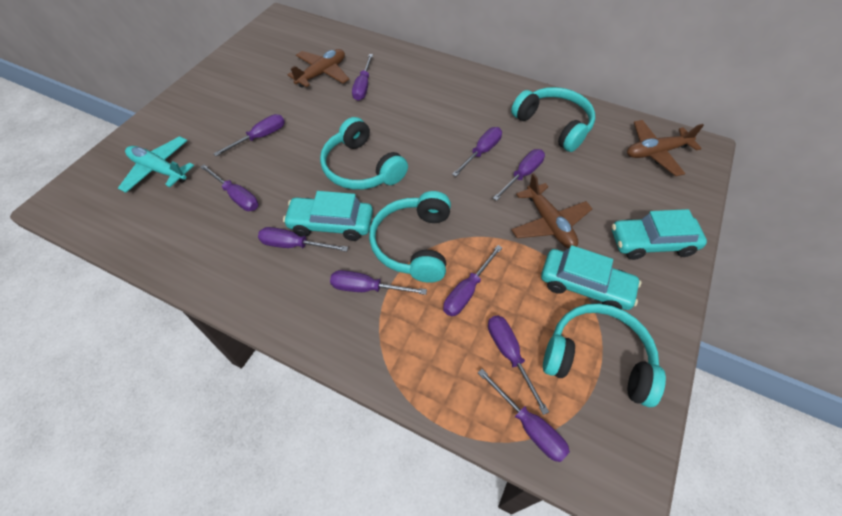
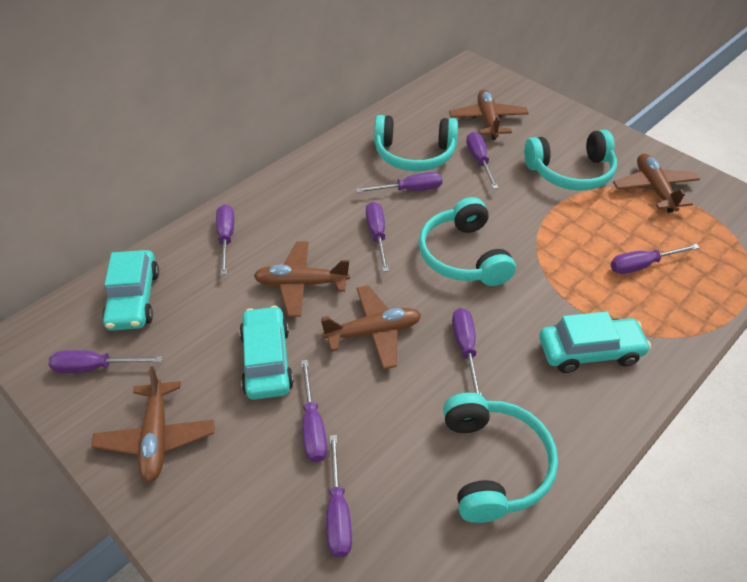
brown plane: [287,49,349,88] [511,173,593,248] [627,120,704,176] = 3 -> [91,366,215,483] [254,241,350,317] [321,285,421,370] [449,89,529,140] [613,154,700,213] = 5
purple screwdriver: [200,164,258,211] [213,114,285,156] [258,227,348,252] [330,270,427,295] [352,54,373,101] [443,245,503,316] [452,127,502,177] [478,369,570,462] [488,315,549,415] [493,149,545,201] = 10 -> [49,350,162,373] [216,204,234,275] [301,360,327,462] [326,435,352,557] [356,172,442,193] [366,202,389,272] [452,308,481,395] [466,132,498,189] [610,244,700,274] = 9
turquoise plane: [118,136,194,193] = 1 -> none = 0

